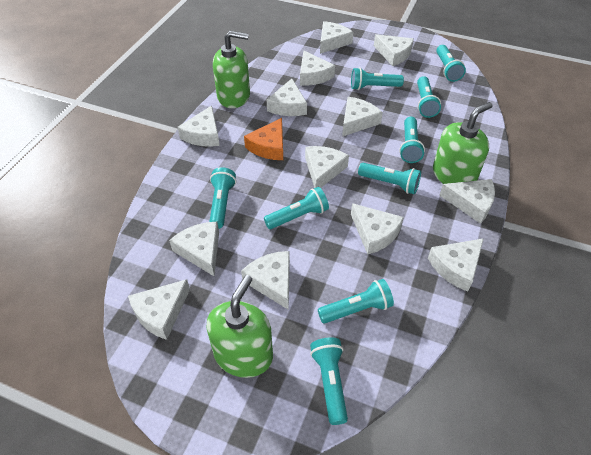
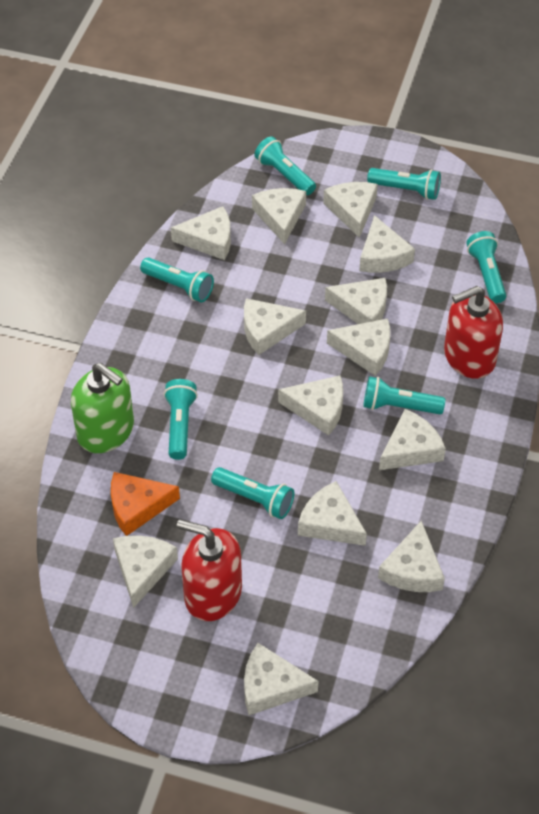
green soap dispenser: [206,275,273,378] [213,31,250,108] [433,102,492,184] = 3 -> [71,363,134,453] = 1
red soap dispenser: none = 0 -> [177,520,242,621] [444,286,503,379] = 2
turquoise flashlight: [209,167,236,229] [264,187,329,229] [310,337,348,425] [318,279,394,323] [351,67,404,90] [358,163,421,194] [399,117,425,163] [417,76,441,118] [436,45,466,82] = 9 -> [140,257,214,302] [164,379,198,460] [211,467,294,519] [254,136,316,195] [363,376,445,414] [367,168,441,200] [466,231,506,303] = 7

